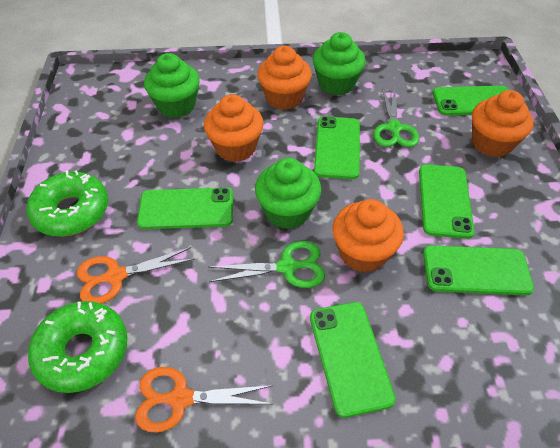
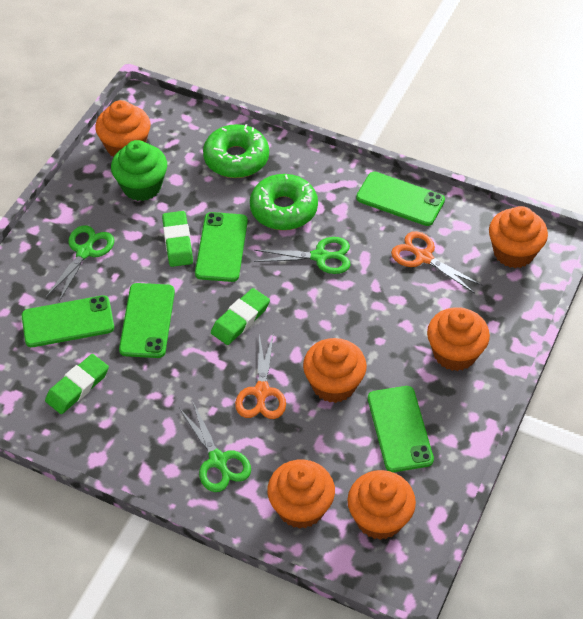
green cupcake: [144,53,200,118] [255,158,321,229] [313,32,366,95] = 3 -> [111,140,167,201] = 1
green eraser: none = 0 -> [45,354,109,414] [162,211,193,267] [211,288,270,345] = 3
green phone: [137,188,233,229] [310,302,396,418] [314,116,360,179] [419,164,475,239] [423,245,534,295] [432,86,509,116] = 6 -> [21,295,114,347] [119,283,175,358] [195,212,248,282] [356,172,445,226] [368,386,434,472] = 5
green scissors: [208,241,325,288] [373,88,419,147] = 2 -> [46,225,114,301] [179,403,251,492] [254,237,351,274] = 3
orange cupcake: [204,94,264,162] [257,46,312,110] [332,199,404,273] [472,90,534,158] = 4 -> [95,100,150,157] [267,460,335,529] [303,338,367,403] [347,470,416,540] [427,307,490,371] [489,206,548,268] = 6

